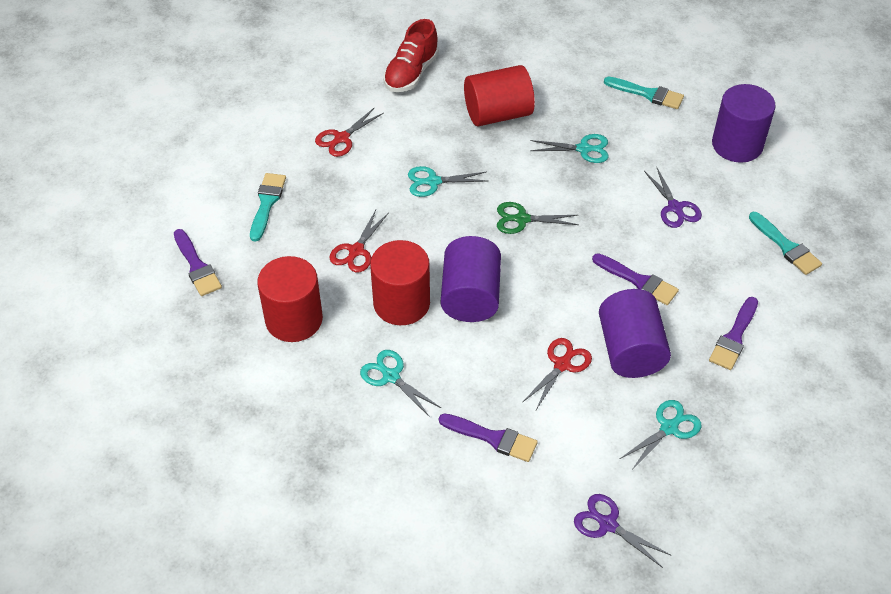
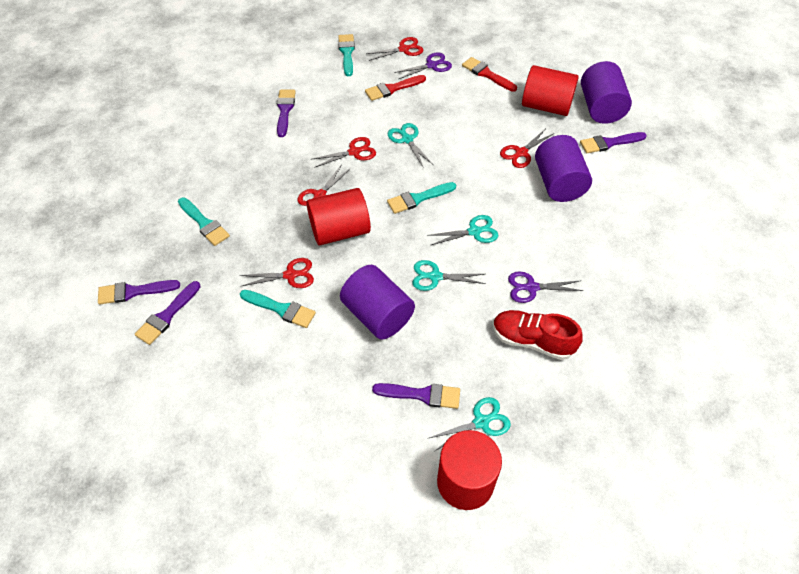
green scissors: [497,202,579,234] = 1 -> none = 0
purple brush: [174,229,222,296] [439,413,538,462] [592,253,679,305] [709,297,758,370] = 4 -> [98,280,180,305] [135,281,201,345] [277,90,296,137] [372,383,460,409] [580,132,647,153] = 5
red brush: none = 0 -> [365,75,426,101] [462,57,517,92] = 2
red scissors: [315,107,384,157] [329,210,388,272] [522,338,592,410] = 3 -> [240,258,314,288] [297,164,351,206] [313,137,376,168] [366,37,423,61] [500,129,553,168] = 5
turquoise brush: [250,173,286,242] [604,77,684,109] [749,212,822,275] = 3 -> [178,197,230,246] [240,290,316,328] [338,34,355,76] [387,182,456,214] = 4

